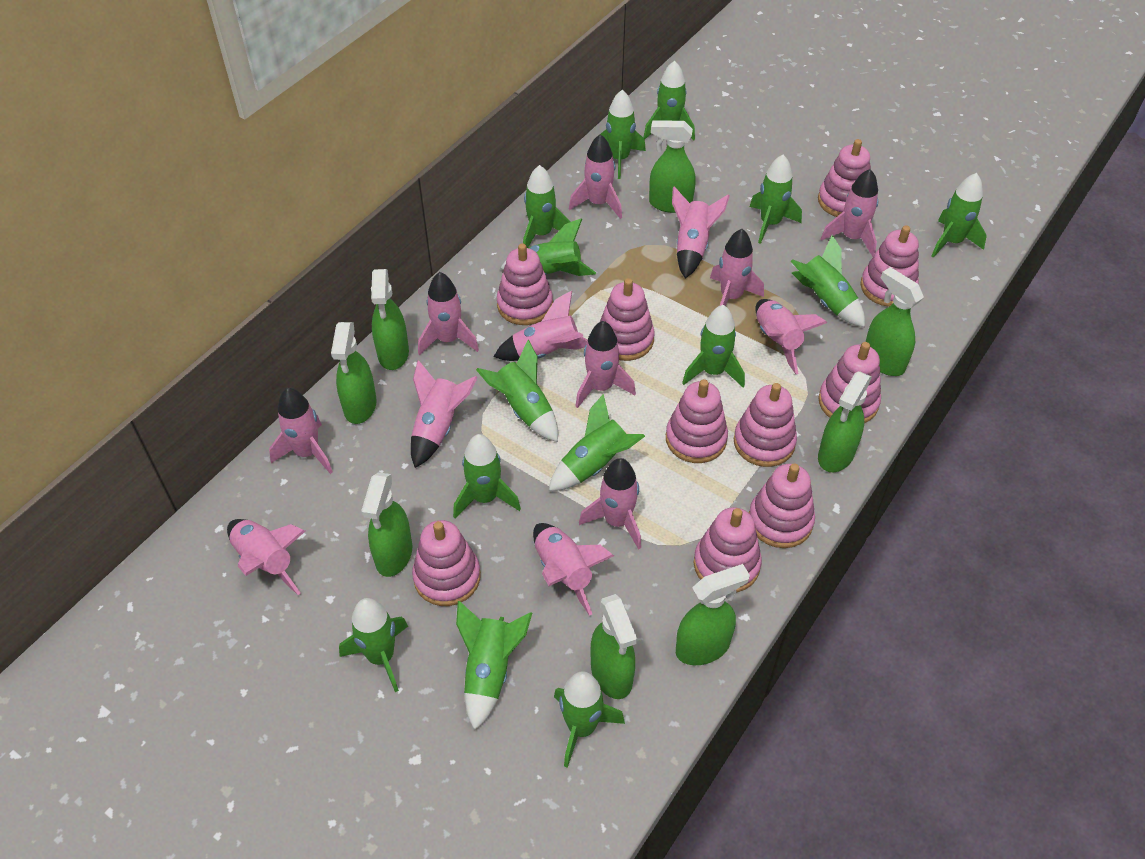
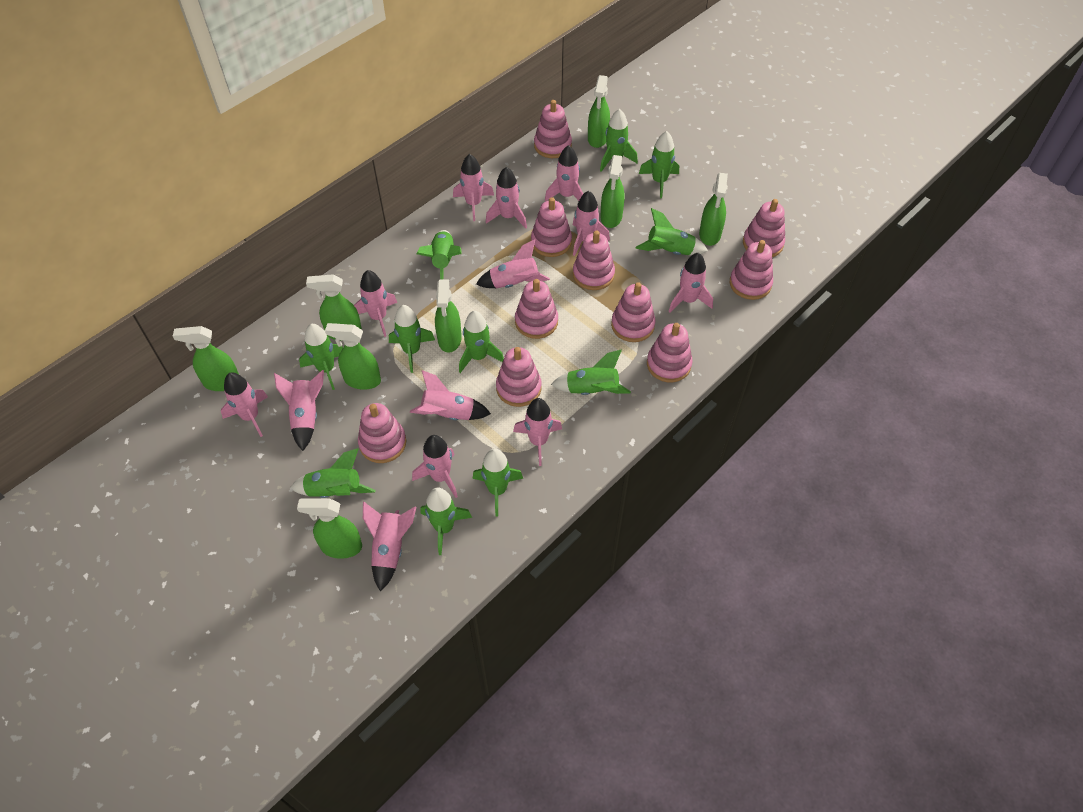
green rocket: [339,598,408,692] [453,434,521,519] [456,601,532,730] [476,340,558,442] [500,218,596,276] [523,165,570,248] [549,394,645,491] [554,671,625,768] [599,90,646,179] [643,61,695,140] [682,305,745,387] [750,155,802,244] [790,235,865,327] [931,173,987,258] = 14 -> [290,448,376,498] [299,324,343,390] [389,305,435,373] [416,230,462,279] [420,487,472,555] [459,311,504,373] [473,448,523,516] [551,349,631,395] [600,109,638,172] [636,208,708,255] [639,131,679,198] = 11

